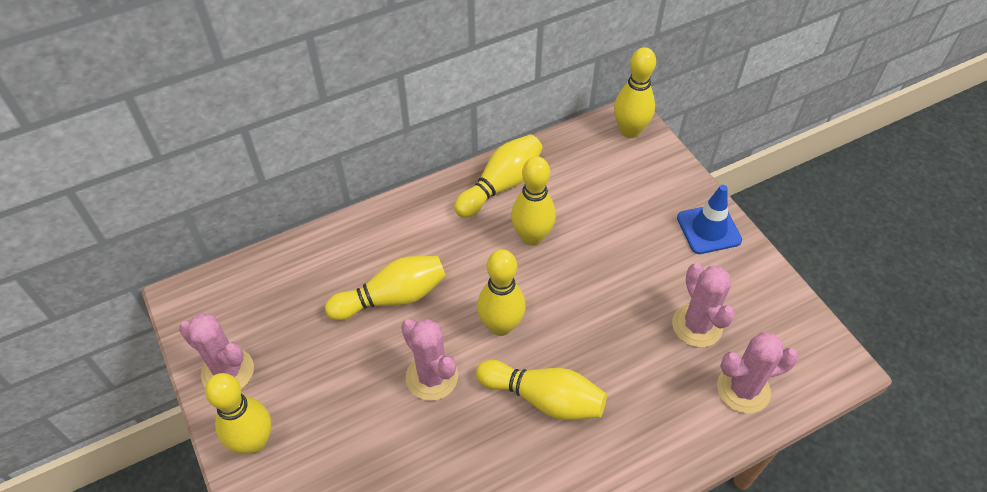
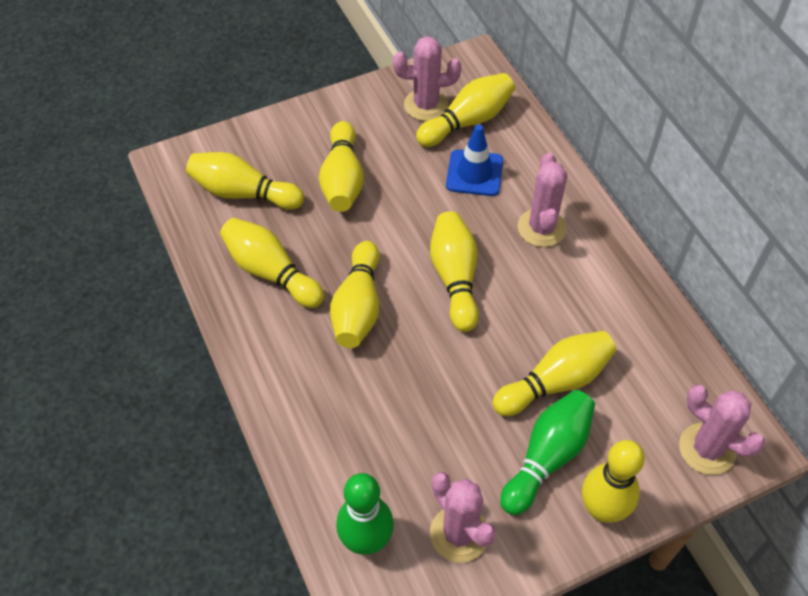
green bowling pin: none = 0 -> [336,473,394,555] [500,390,595,515] = 2
yellow bowling pin: [205,373,271,454] [325,256,446,321] [454,134,543,218] [476,360,607,420] [477,249,526,336] [511,156,556,246] [614,47,656,138] = 7 -> [186,152,304,210] [220,218,324,308] [319,121,364,212] [330,241,380,348] [416,73,515,147] [430,211,479,332] [492,331,616,416] [582,440,645,523] = 8

